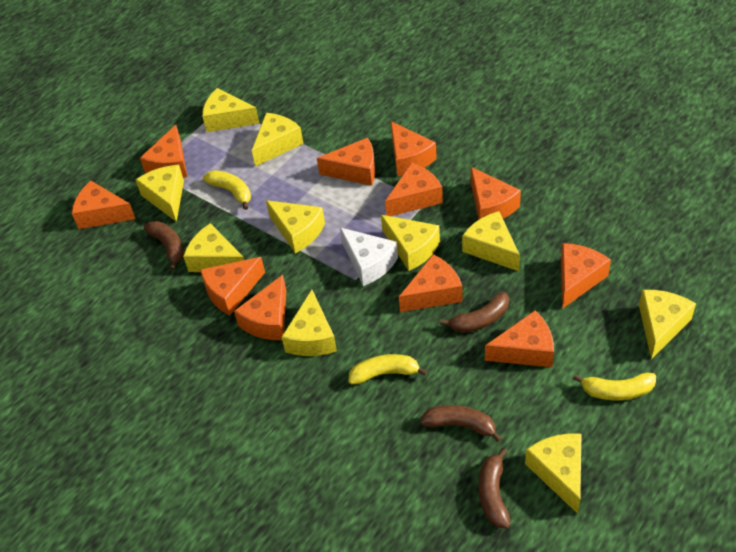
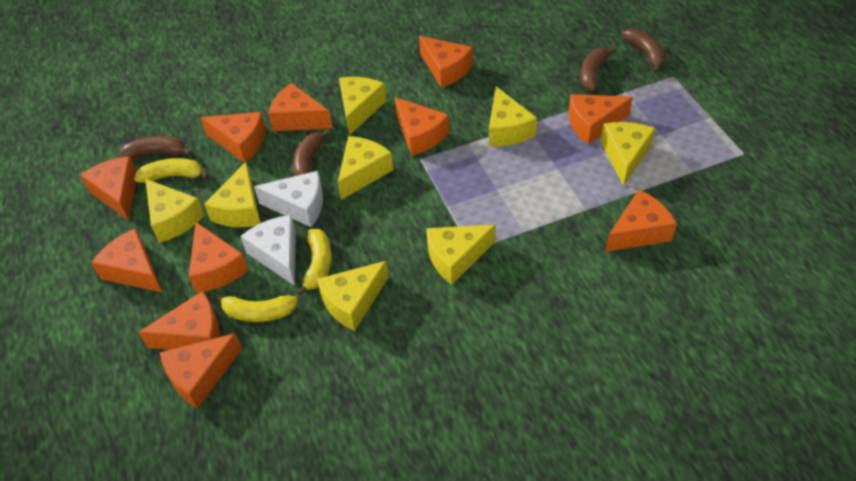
white cheese: [340,228,398,286] = 1 -> [240,215,296,286] [254,171,323,227] = 2
yellow cheese: [136,165,184,222] [183,223,244,272] [202,88,260,132] [252,113,303,167] [266,200,325,253] [282,290,337,356] [381,215,440,271] [462,211,520,271] [525,433,582,514] [639,290,696,359] = 10 -> [145,179,205,243] [204,162,261,227] [317,261,389,331] [338,136,393,200] [339,77,387,135] [426,225,496,285] [489,86,537,146] [600,122,655,186] = 8

